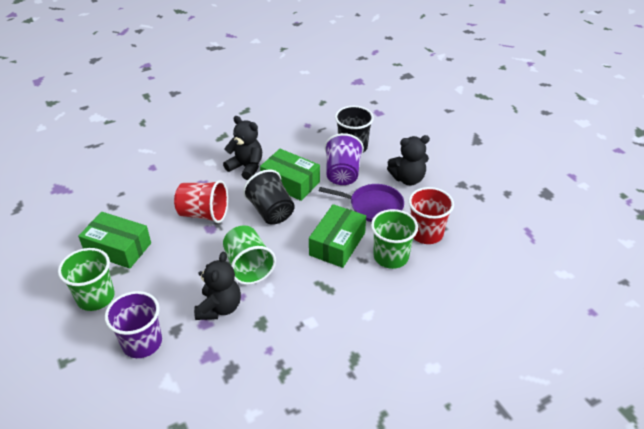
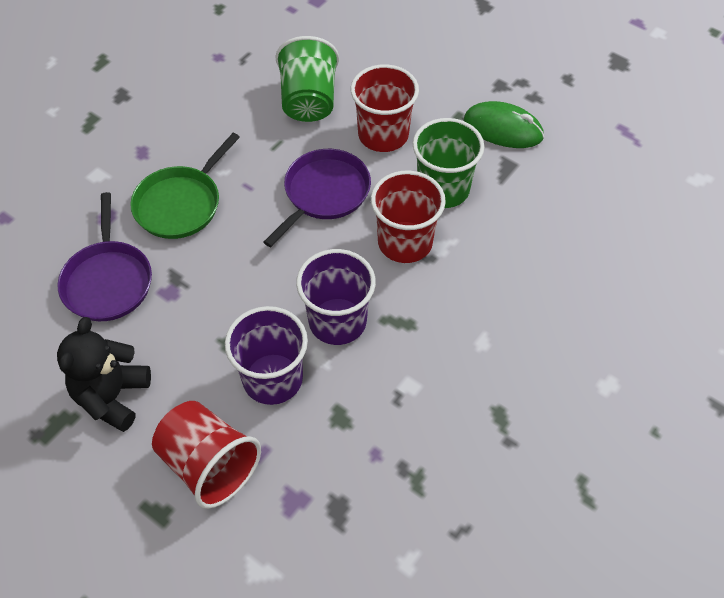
black cup: [243,170,295,225] [335,106,374,153] = 2 -> none = 0
black teddy bear: [194,252,241,320] [223,116,262,180] [387,135,430,185] = 3 -> [57,317,151,432] = 1
green box: [78,212,151,269] [260,149,320,201] [309,204,366,268] = 3 -> none = 0
green cup: [58,248,115,311] [223,225,276,285] [371,209,418,269] = 3 -> [275,36,339,122] [413,118,484,208] = 2
green mouse: none = 0 -> [464,101,544,148] = 1
green pan: none = 0 -> [130,133,240,239] = 1
purple pan: [319,184,404,222] = 1 -> [57,192,152,321] [263,149,371,247] = 2
red cup: [174,180,228,223] [409,187,454,244] = 2 -> [152,401,261,509] [351,64,419,152] [371,171,446,263] = 3

